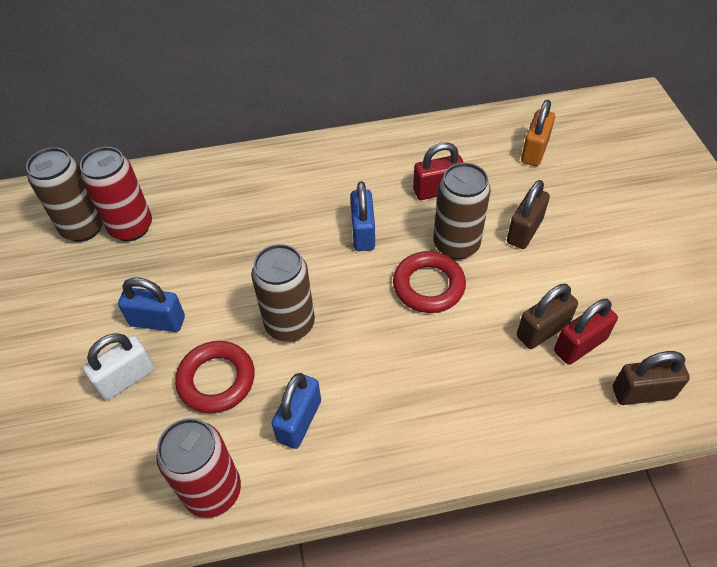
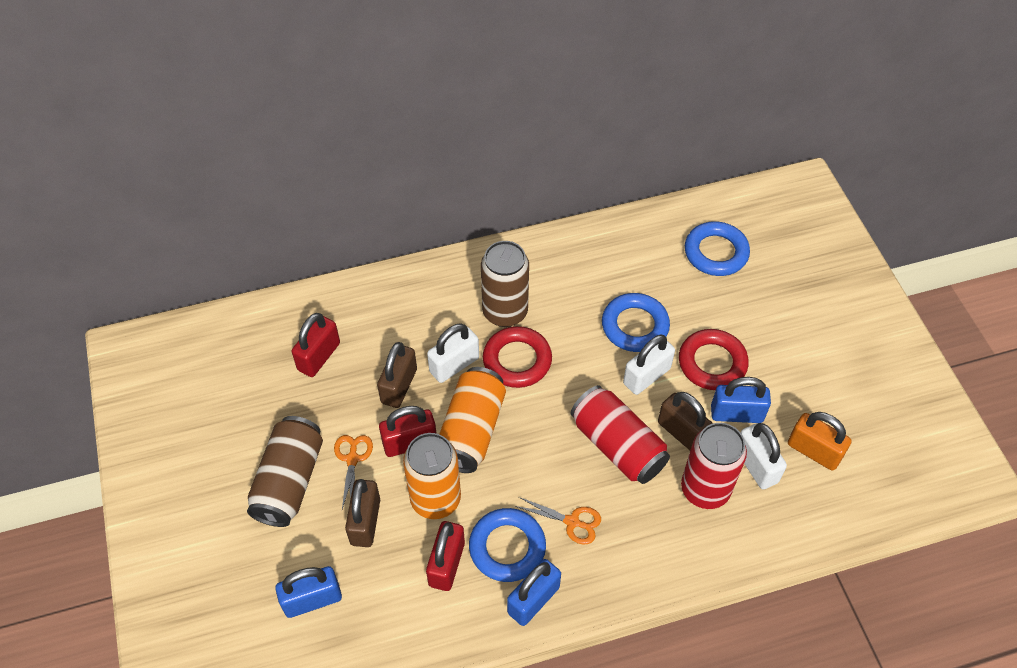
blue ring: none = 0 -> [469,508,546,582] [602,293,670,352] [685,222,750,276] = 3
brown can: [26,147,103,242] [251,244,315,342] [433,163,491,260] = 3 -> [247,416,323,527] [481,241,529,327] = 2
orange can: none = 0 -> [403,433,461,519] [439,367,506,473] = 2
orange scissors: none = 0 -> [334,435,373,509] [515,497,601,545] = 2
red padlock: [413,142,464,200] [554,299,618,365] = 2 -> [292,313,340,377] [379,406,437,457] [426,521,465,591] = 3
white padlock: [83,333,155,400] = 1 -> [427,324,479,383] [623,335,675,395] [741,423,787,489] = 3

